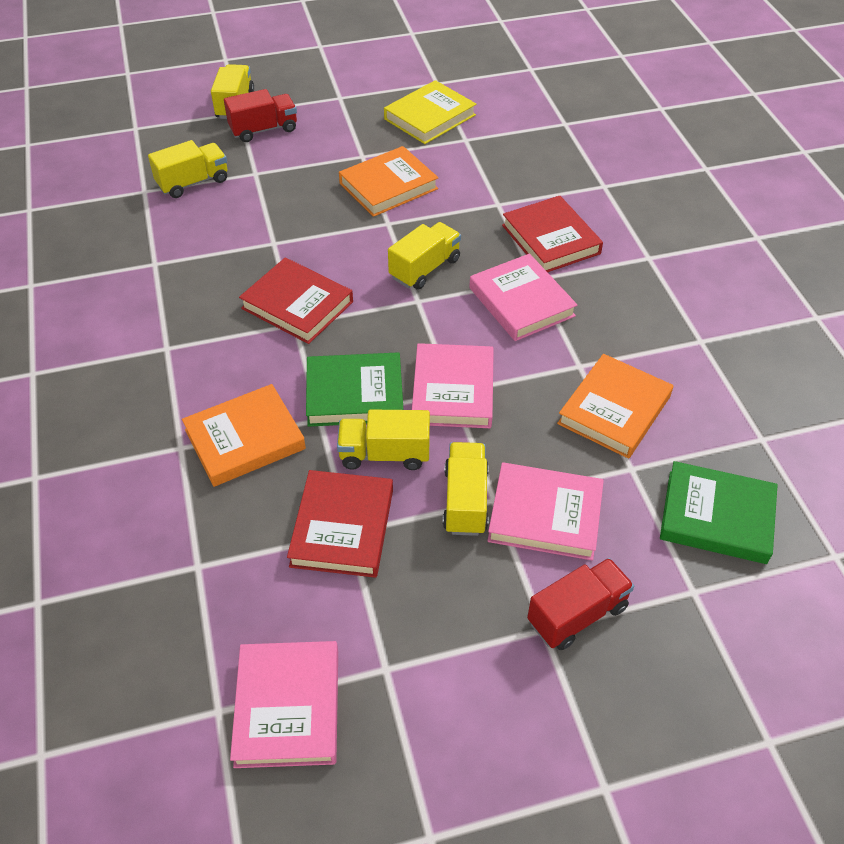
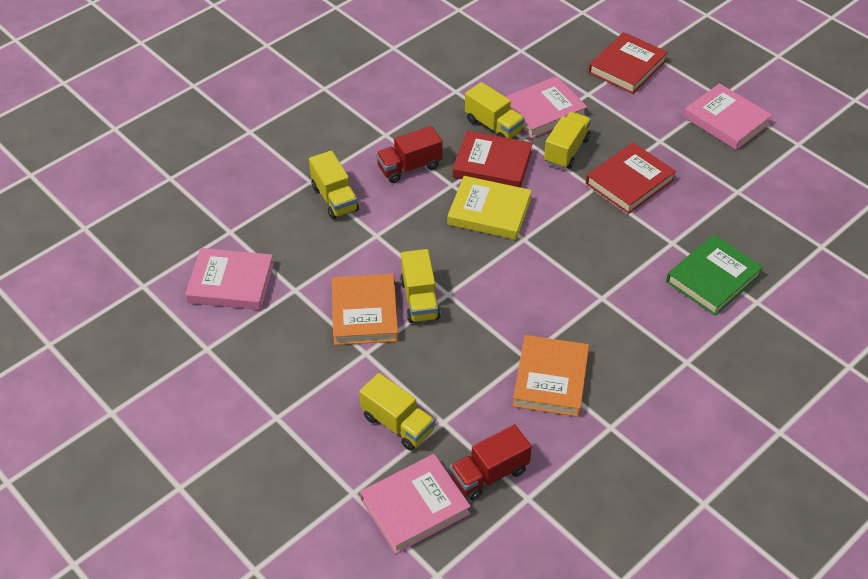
green book: [306,352,404,427] [660,461,778,564] = 2 -> [666,235,763,316] = 1
orange book: [182,384,306,487] [339,146,438,217] [557,354,673,459] = 3 -> [332,274,399,345] [513,335,589,417] = 2

